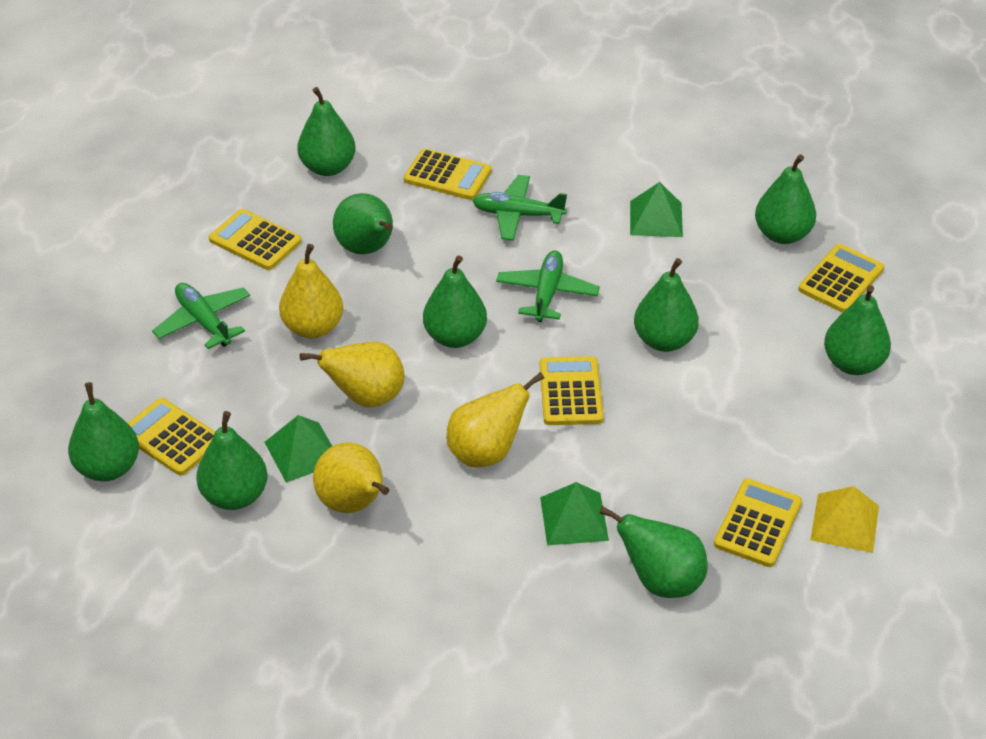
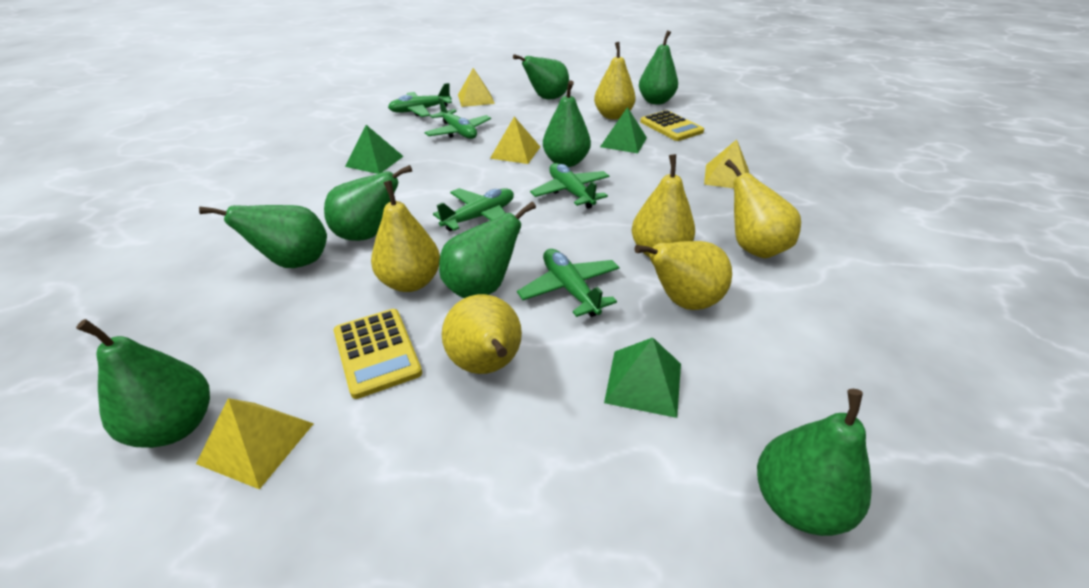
green pear: [68,382,139,481] [196,411,268,510] [297,87,356,176] [333,193,393,254] [423,255,487,348] [599,506,708,598] [634,258,699,352] [755,154,816,244] [824,285,891,375] = 9 -> [76,319,210,448] [199,205,327,268] [324,165,412,241] [439,201,536,298] [513,54,569,100] [543,80,591,167] [639,30,678,105] [757,389,872,536] = 8
green plane: [152,283,250,349] [472,175,567,241] [496,250,600,322] = 3 -> [388,83,452,117] [424,97,491,139] [433,188,514,231] [517,249,620,317] [530,163,609,209] = 5
yellow calculator: [128,398,215,476] [209,209,302,270] [404,148,492,200] [540,356,604,425] [714,479,802,567] [798,244,884,313] = 6 -> [334,309,422,399] [640,110,704,141] = 2
yellow pear: [279,244,343,338] [300,342,405,407] [313,442,389,513] [446,372,544,467] = 4 -> [371,180,440,292] [442,294,522,374] [594,42,636,120] [632,154,695,257] [635,241,732,310] [725,159,801,258] = 6
yellow pyramid: [810,486,879,553] = 1 -> [196,398,314,489] [458,68,495,107] [490,117,540,164] [704,140,749,188] = 4

